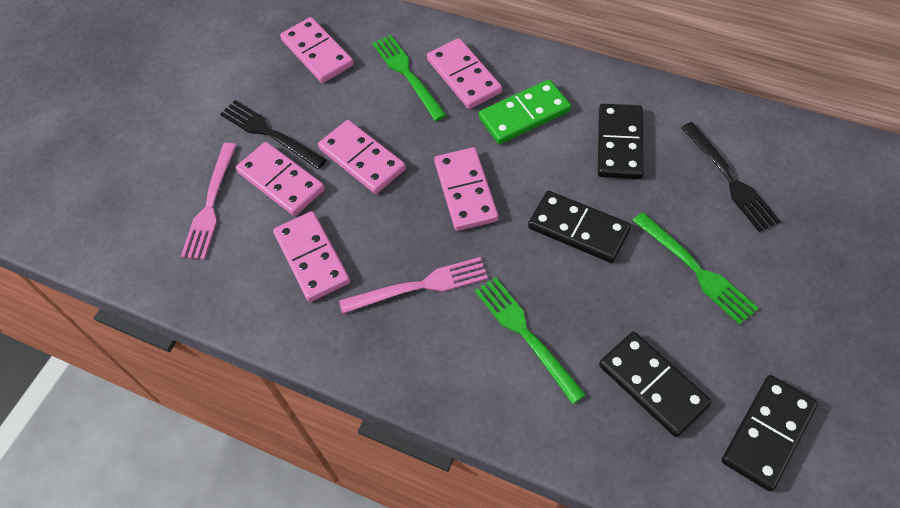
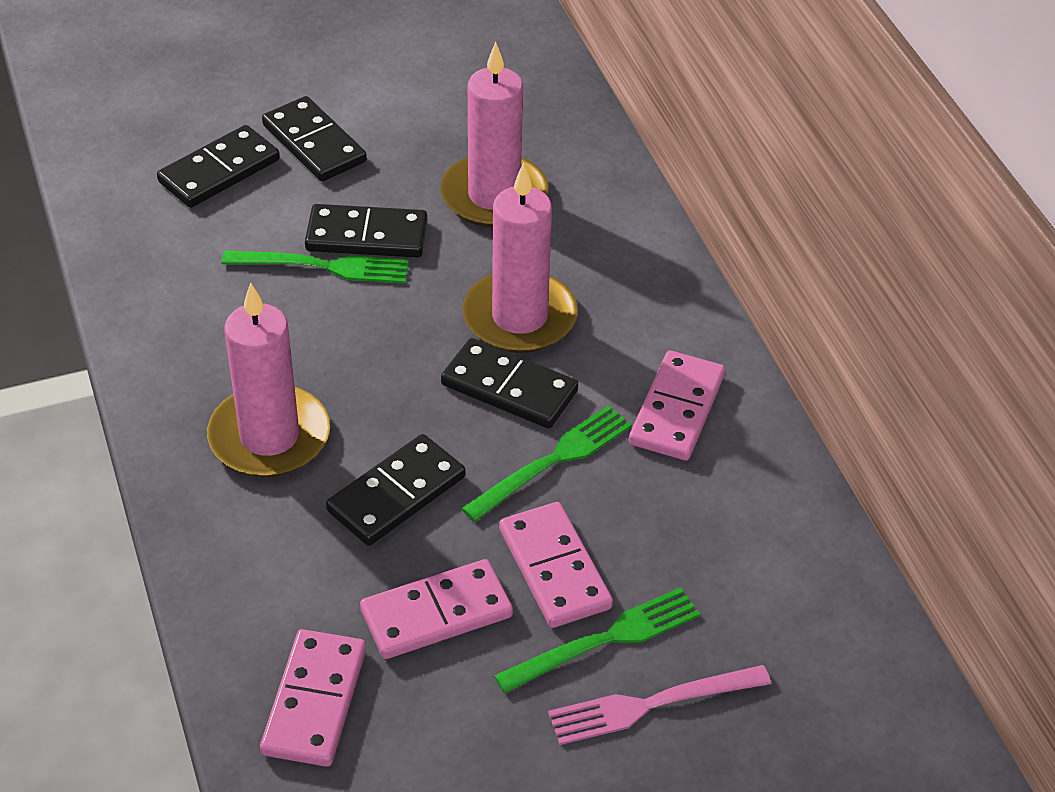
black domino: [528,191,631,263] [598,104,644,179] [599,332,712,437] [721,375,818,491] = 4 -> [157,125,280,208] [262,96,367,181] [305,204,427,258] [326,434,465,546] [441,338,578,428] = 5
black fork: [220,100,327,169] [681,122,781,232] = 2 -> none = 0
green domino: [479,80,571,144] = 1 -> none = 0
pink candle: none = 0 -> [207,282,330,477] [440,42,548,227] [463,163,578,353] = 3
pink domino: [236,142,325,216] [273,211,350,302] [280,17,354,83] [318,120,406,194] [427,38,502,109] [434,147,499,231] = 6 -> [260,629,366,767] [360,559,513,659] [499,502,613,628] [629,350,725,461] = 4
pink fork: [181,143,236,260] [339,257,488,314] = 2 -> [548,665,771,745] = 1

